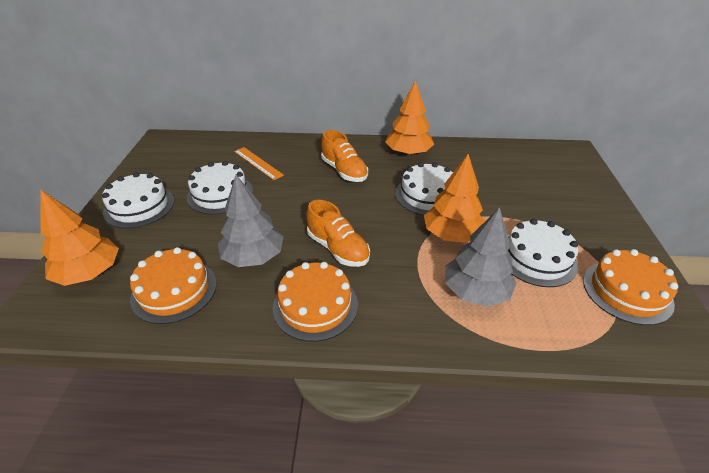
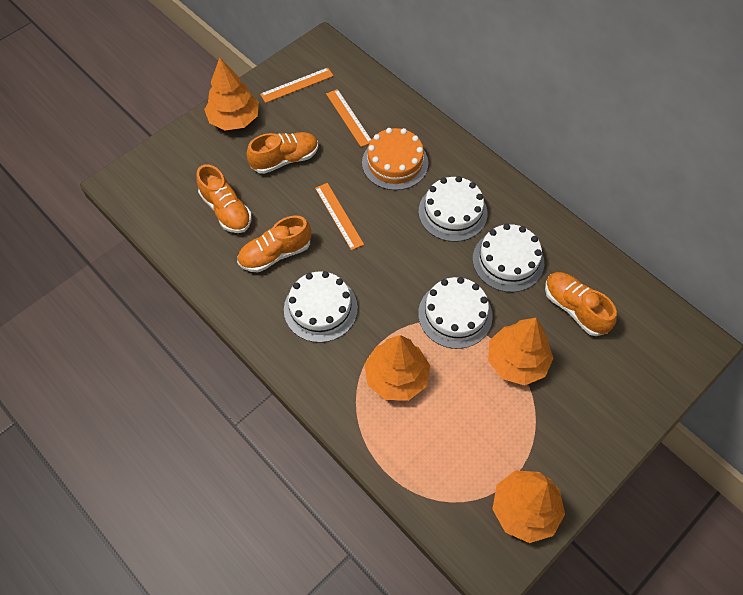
grey tree: [218,175,284,267] [445,207,517,307] = 2 -> none = 0
orange cake: [130,247,217,324] [273,262,358,342] [583,249,678,325] = 3 -> [362,128,428,190] = 1
orange ruler: [234,147,284,180] = 1 -> [260,68,333,103] [315,183,364,250] [326,89,371,147] = 3
orange shoe: [306,200,370,267] [321,130,368,182] = 2 -> [196,164,252,233] [237,216,311,273] [247,132,318,174] [545,272,617,336] = 4
orange tree: [40,189,119,286] [385,80,434,156] [424,154,485,243] = 3 -> [204,58,259,131] [364,335,430,401] [488,318,553,385] [492,470,565,543] = 4

